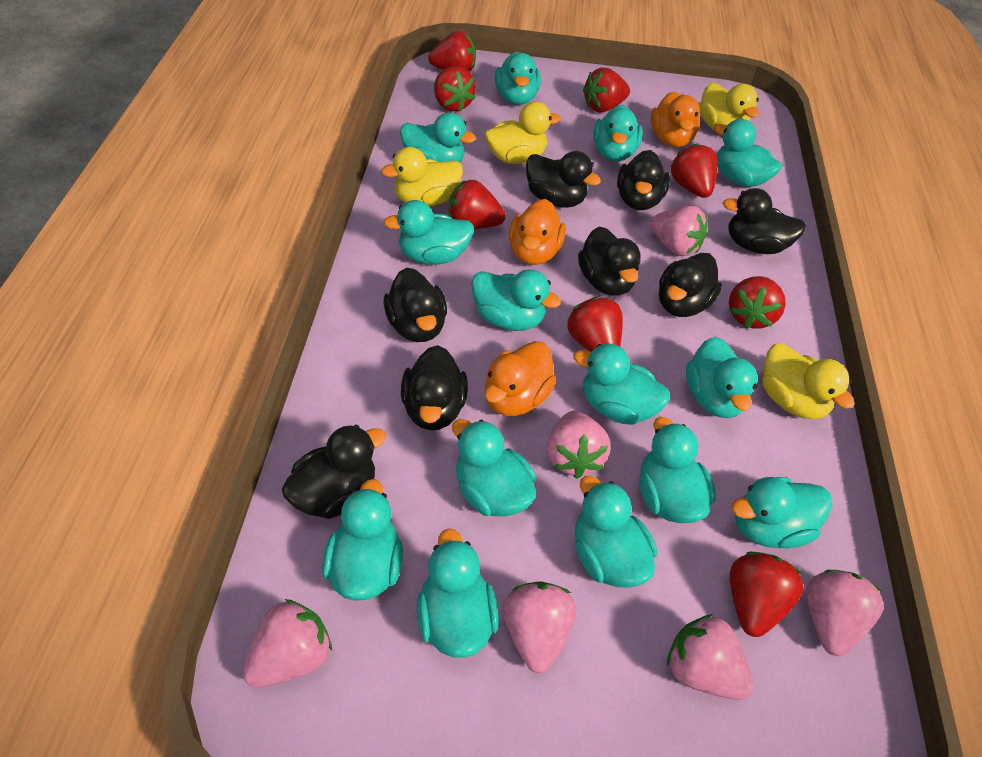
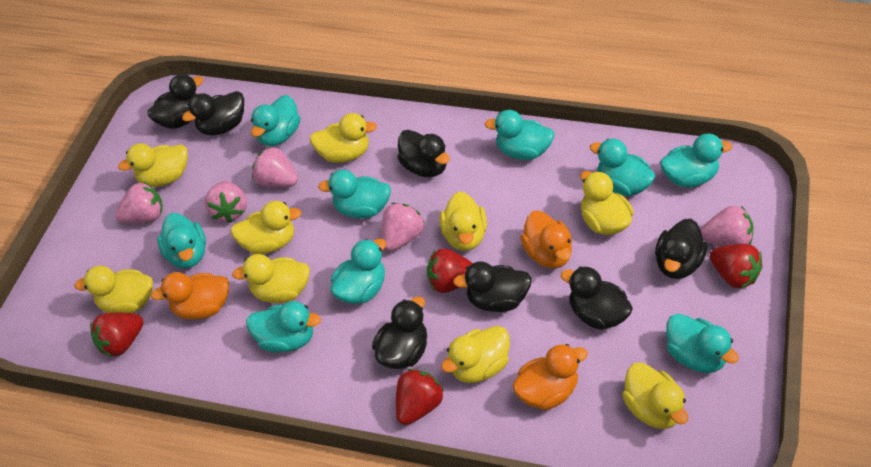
black duck: [282,425,386,519] [383,267,447,342] [401,345,468,430] [526,151,601,208] [578,226,641,296] [617,150,670,210] [659,253,722,317] [723,188,806,254] = 8 -> [147,74,204,129] [182,91,244,135] [372,297,427,369] [397,130,450,177] [453,261,532,312] [560,266,633,330] [655,219,707,279] = 7
pink strawberry: [243,599,332,687] [503,581,576,673] [547,411,611,479] [650,206,708,256] [667,614,754,700] [806,570,884,656] = 6 -> [115,182,163,223] [205,181,247,223] [252,147,298,187] [382,203,424,251] [700,206,753,247] = 5
red strawberry: [428,31,476,72] [434,66,476,111] [448,180,506,229] [567,297,623,352] [583,68,630,112] [670,143,718,198] [729,276,786,329] [730,552,804,637] = 8 -> [90,313,144,357] [396,369,444,425] [427,248,473,293] [710,244,763,289] = 4
turquoise duck: [322,479,403,601] [383,200,474,265] [400,112,476,162] [417,528,499,658] [452,419,536,517] [471,269,561,331] [495,52,541,105] [573,344,670,425] [575,476,657,587] [593,105,643,161] [639,417,716,523] [686,337,758,418] [714,119,782,187] [731,477,832,548] = 14 -> [157,213,206,269] [246,301,321,353] [251,95,300,146] [318,169,391,219] [330,239,386,304] [485,110,555,160] [590,139,655,196] [660,133,732,188] [666,314,739,373] = 9
yellow duck: [381,147,463,206] [484,102,561,164] [699,82,759,130] [763,343,855,419] = 4 -> [74,266,153,313] [118,143,188,187] [230,201,302,254] [232,254,310,303] [309,113,377,163] [440,191,487,251] [441,326,510,383] [580,171,634,235] [622,362,688,429] = 9

